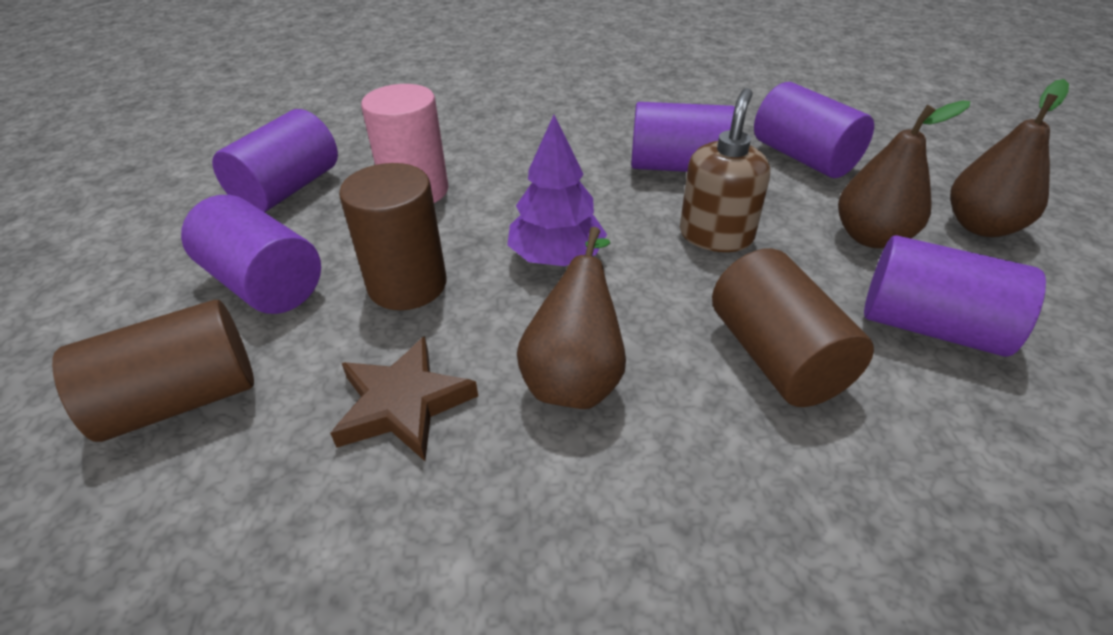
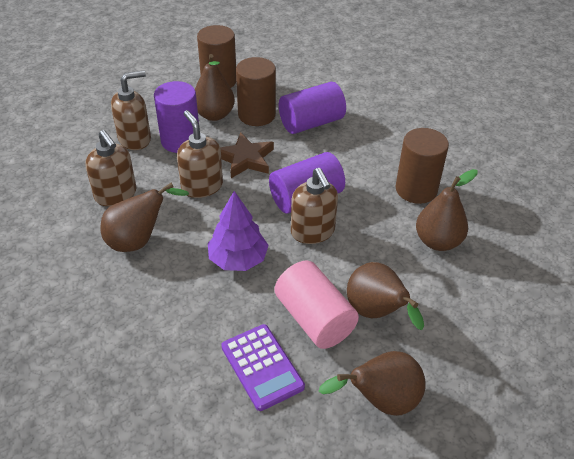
brown pear: [517,227,626,409] [838,101,970,248] [950,79,1069,237] = 3 -> [101,183,189,252] [195,54,235,121] [318,351,426,416] [347,262,424,330] [416,169,478,251] = 5
brown soap dispenser: [680,88,770,252] = 1 -> [85,130,137,206] [111,71,151,150] [177,110,223,198] [291,168,338,244] = 4
purple calculator: none = 0 -> [221,324,305,411] = 1
purple cylinder: [181,195,321,314] [212,109,338,212] [631,102,735,172] [754,82,874,178] [864,235,1046,357] = 5 -> [154,81,199,153] [269,152,345,214] [279,82,346,134] = 3

